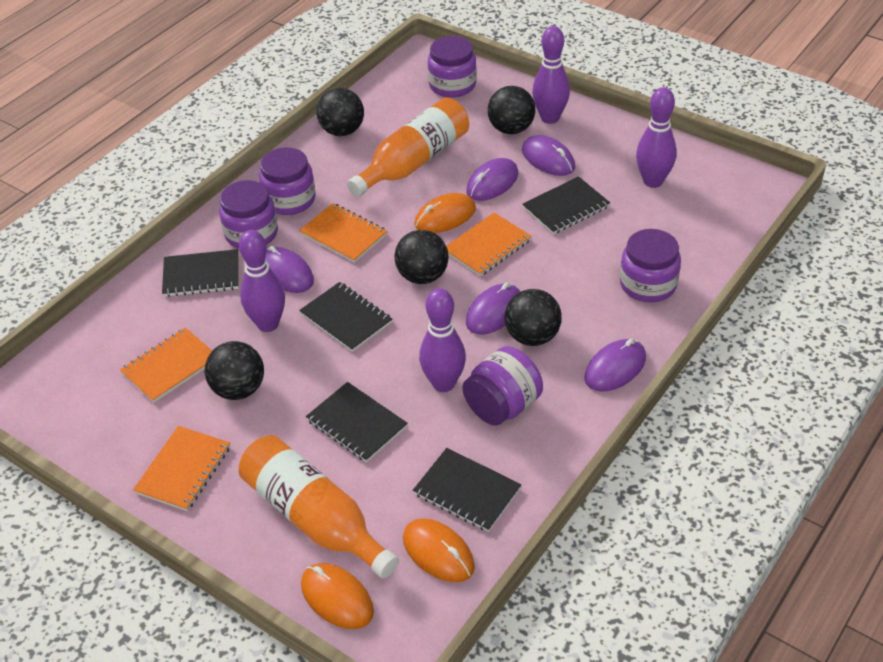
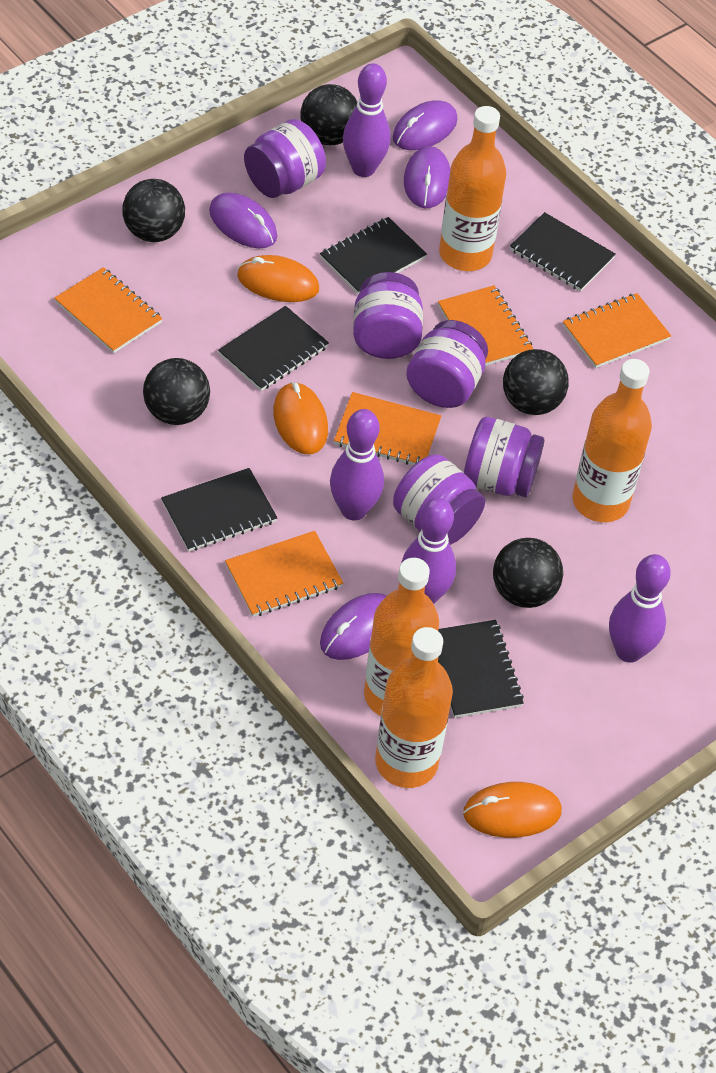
orange bottle: [239,435,399,579] [347,97,469,197] = 2 -> [364,558,439,716] [375,627,453,788] [439,106,506,271] [572,359,652,522] = 4
orange notebook: [120,328,212,403] [133,426,230,511] [299,203,387,263] [446,213,532,276] = 4 -> [54,267,162,353] [225,531,343,617] [334,392,441,465] [438,285,533,366] [563,293,671,368] = 5
purple mouse: [265,246,314,293] [466,158,518,201] [466,282,520,334] [522,135,575,176] [584,339,646,392] = 5 -> [209,193,277,249] [320,593,387,660] [393,100,457,150] [404,146,450,208] = 4

